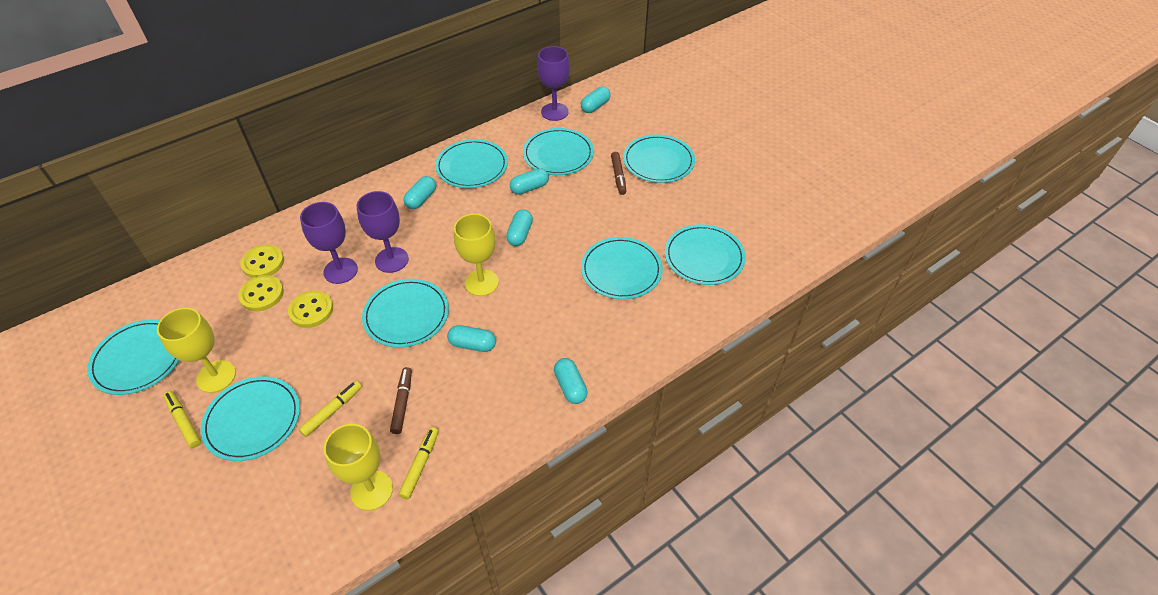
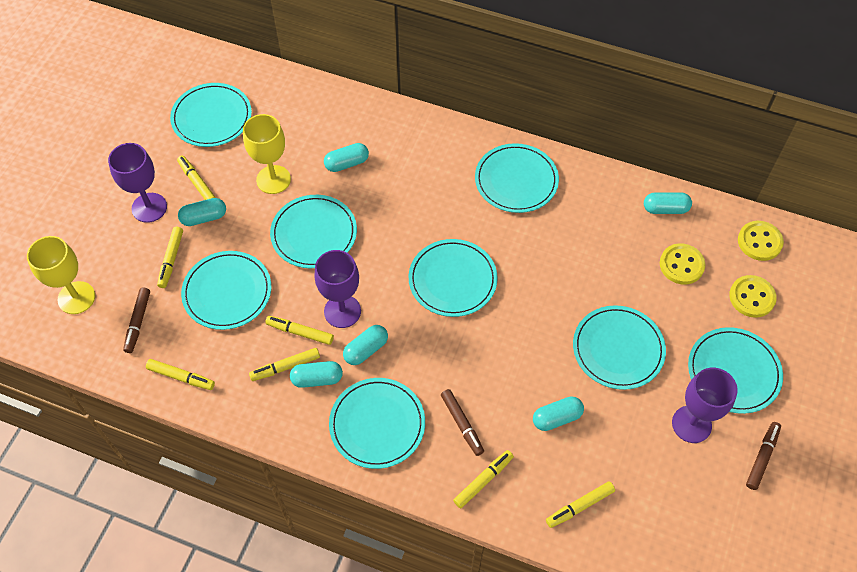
brown marker: [390,367,412,434] [611,152,626,195] = 2 -> [123,287,150,353] [441,389,484,456] [746,422,781,490] = 3
yellow goblet: [157,308,236,393] [324,424,393,511] [454,214,499,296] = 3 -> [27,236,95,314] [243,114,291,194] = 2
yellow marker: [163,391,201,448] [299,381,362,437] [399,427,439,499] = 3 -> [146,359,215,390] [157,227,183,288] [177,156,216,200] [249,348,320,381] [265,316,334,345] [453,450,514,508] [546,481,615,528] = 7

